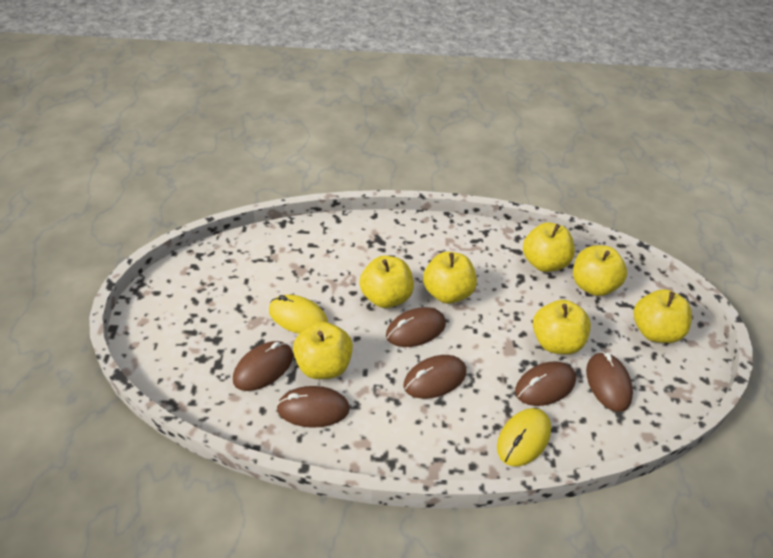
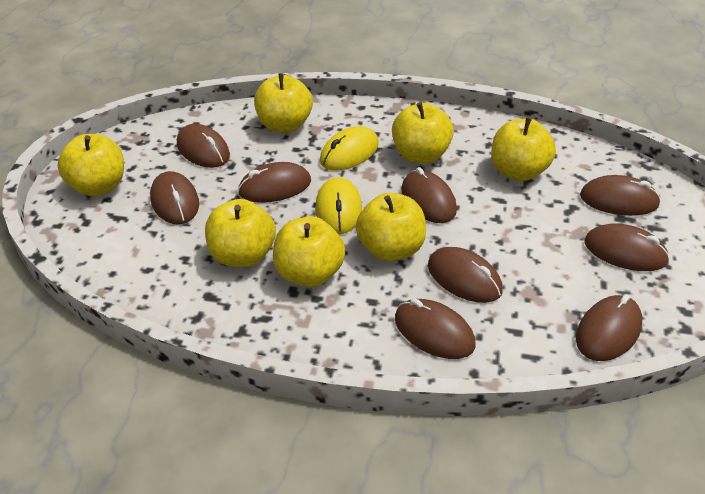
brown mouse: [233,341,293,391] [276,386,350,428] [386,307,446,347] [403,355,466,399] [515,361,576,406] [586,352,633,412] = 6 -> [150,171,199,225] [177,124,230,168] [238,162,311,203] [395,299,476,359] [401,167,457,223] [428,247,503,303] [576,295,642,361] [580,175,661,216] [584,224,670,271] = 9

